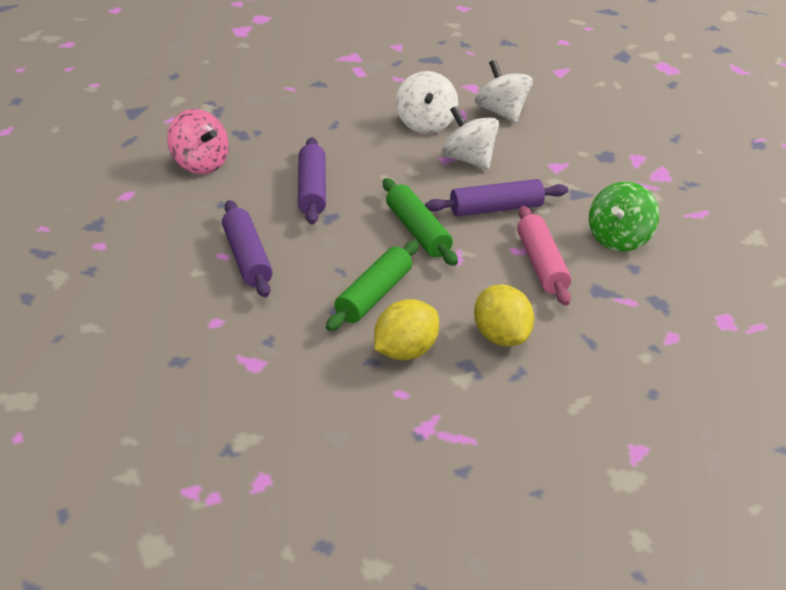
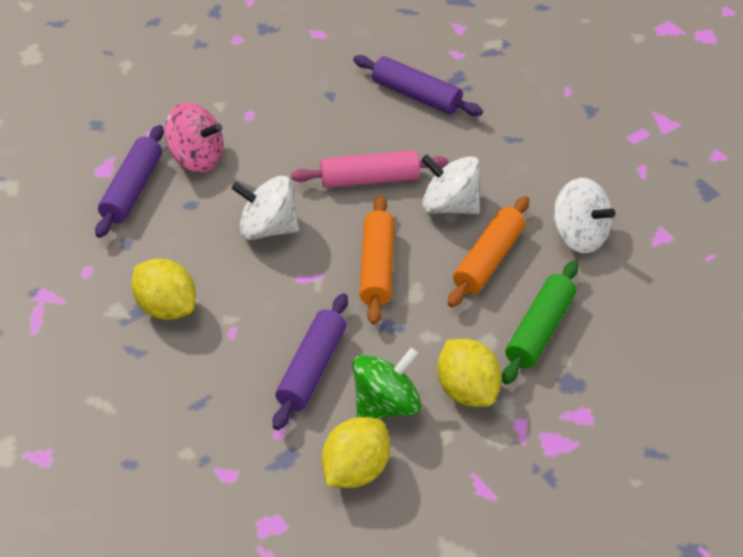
green rolling pin: [326,241,419,331] [383,178,458,266] = 2 -> [502,261,578,385] = 1
orange rolling pin: none = 0 -> [359,195,395,325] [448,196,529,307] = 2
yellow lemon: [374,299,439,360] [474,284,534,347] = 2 -> [131,259,196,320] [322,417,390,488] [437,339,502,407] = 3

